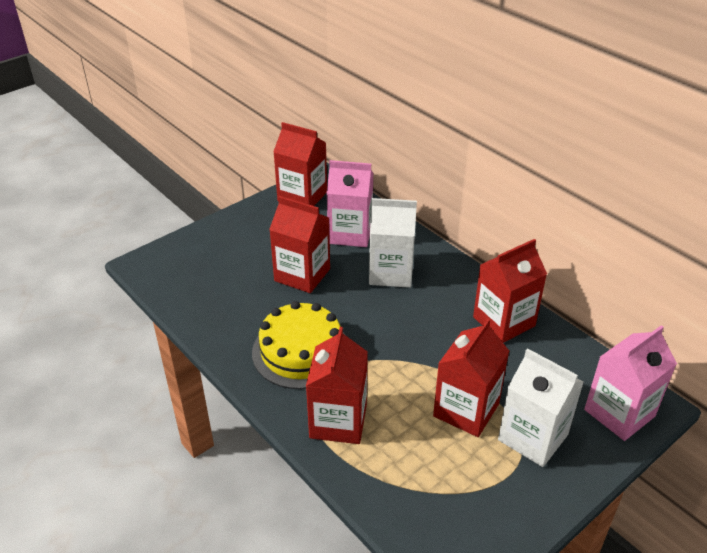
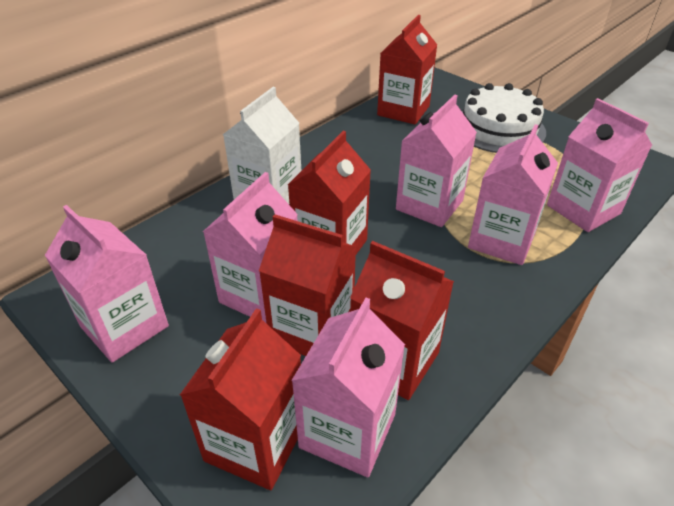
pink carton: [327,160,374,247] [584,325,677,441] = 2 -> [45,205,169,363] [203,172,298,324] [291,298,405,477] [396,94,477,227] [468,124,558,265] [547,98,652,232] = 6
white cake: none = 0 -> [462,83,546,153] = 1
white carton: [369,198,417,288] [498,348,584,467] = 2 -> [223,87,301,204] = 1
yellow cake: [252,301,345,389] = 1 -> none = 0

